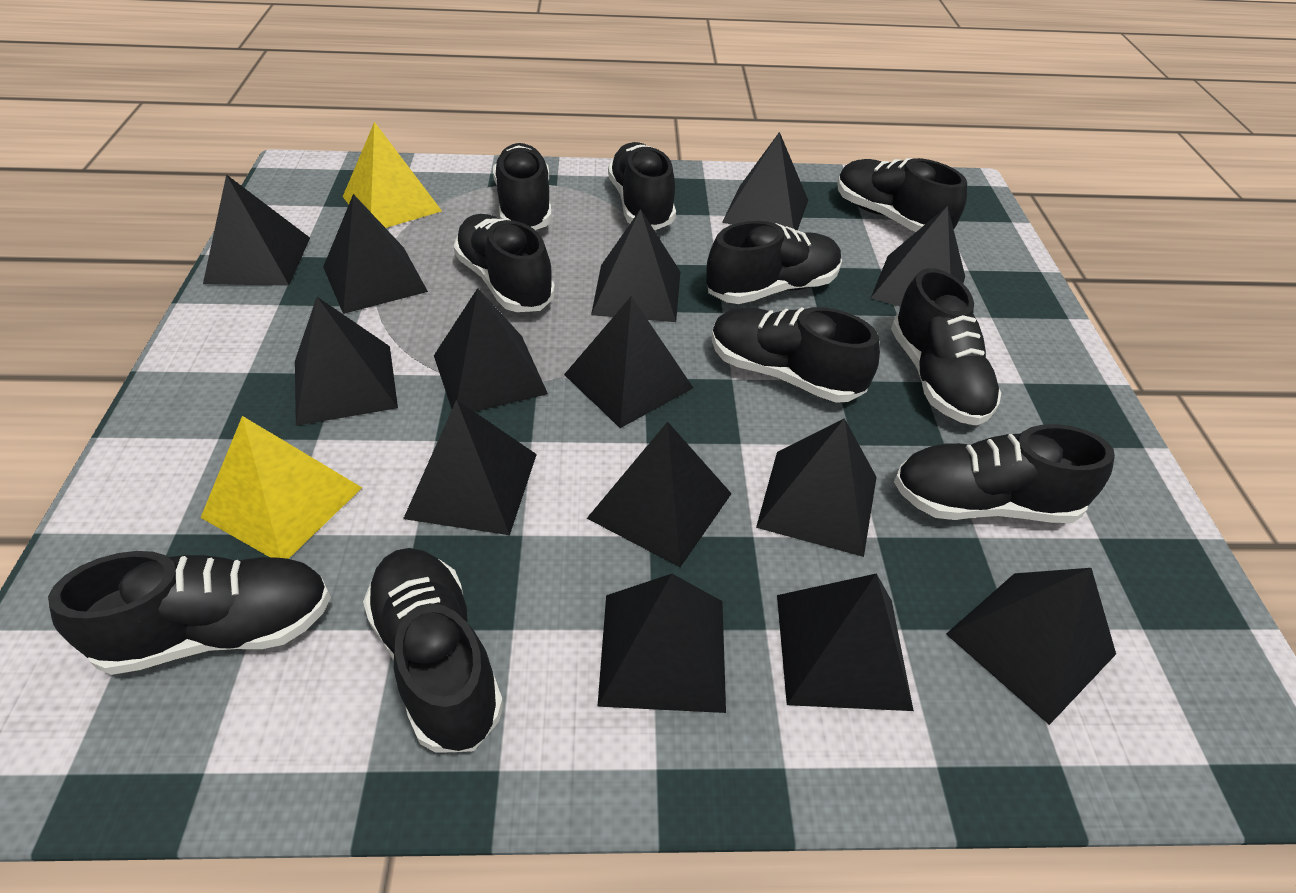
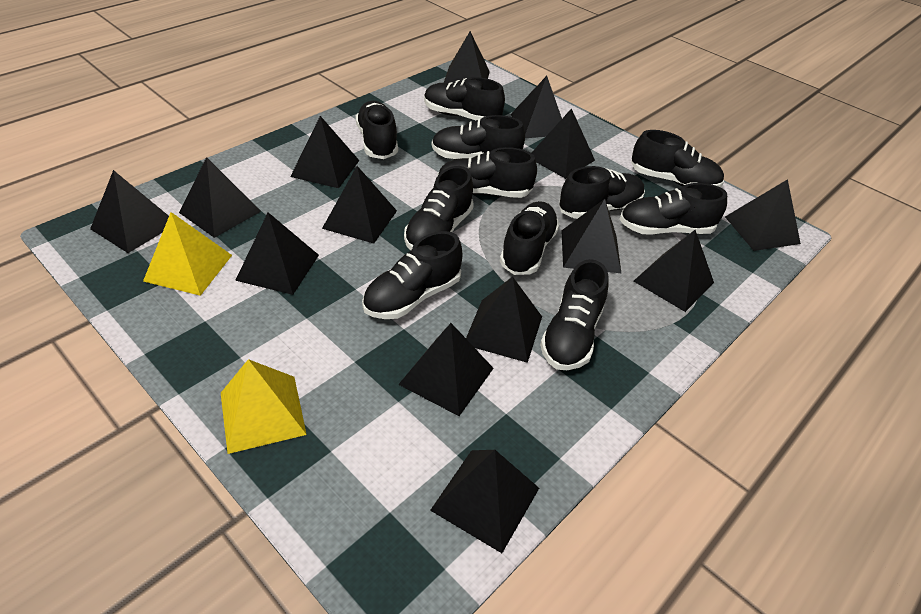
black shoe: [48,551,331,675] [363,548,504,753] [454,214,555,312] [493,143,552,230] [608,142,676,230] [706,221,842,304] [712,307,880,403] [838,158,967,232] [891,268,1001,426] [894,424,1115,523] = 10 -> [356,101,398,159] [362,231,462,319] [404,166,474,250] [424,77,505,120] [432,115,525,160] [438,147,537,198] [500,201,559,275] [540,259,609,370] [559,166,645,219] [619,183,727,235] [631,130,724,187] = 11

